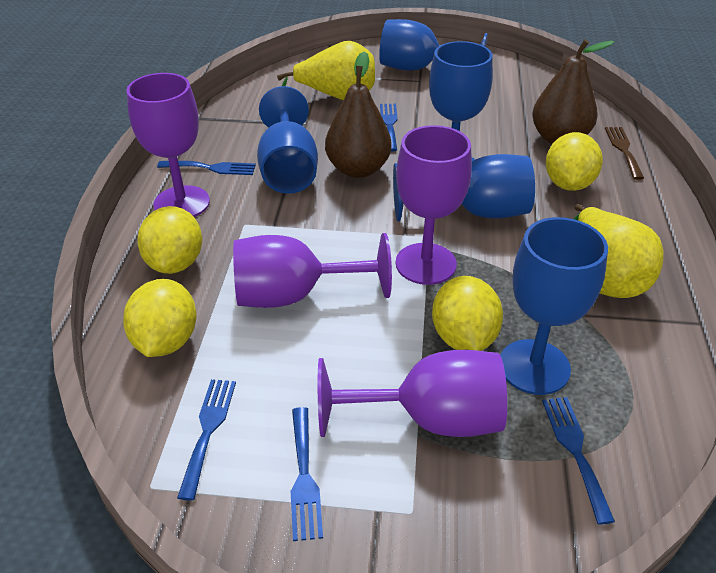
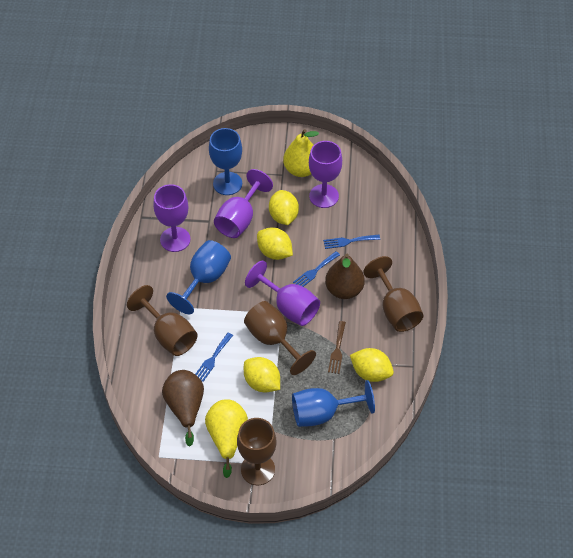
blue fork: [157,161,256,175] [177,379,236,501] [291,407,323,541] [380,104,398,152] [542,397,615,525] = 5 -> [195,333,233,382] [293,251,340,287] [323,235,380,249] = 3
blue goblet: [257,86,318,194] [379,19,488,70] [393,154,535,221] [429,41,493,161] [500,217,608,395] = 5 -> [166,240,231,314] [209,128,242,195] [292,380,375,427] = 3
brown goblet: none = 0 -> [127,285,198,356] [237,418,276,485] [244,301,316,375] [363,256,424,332] = 4

